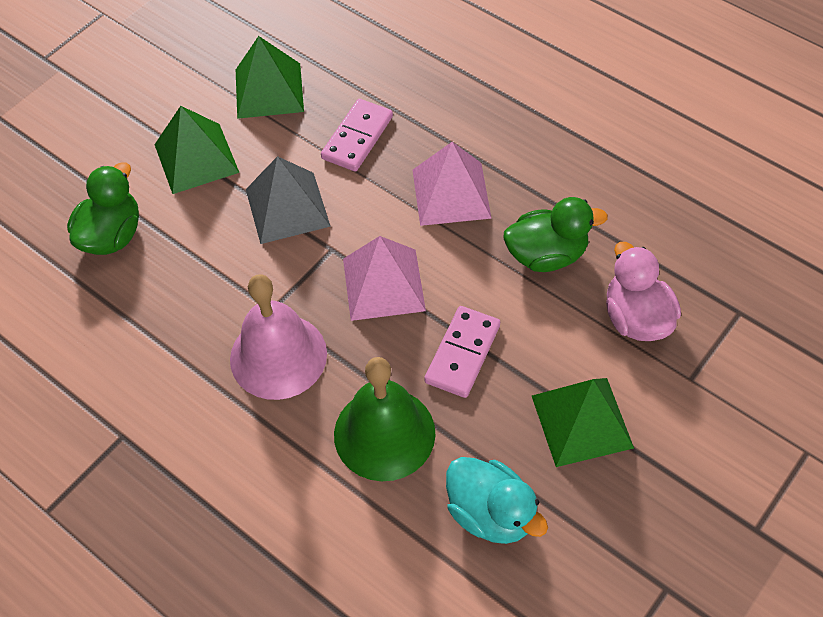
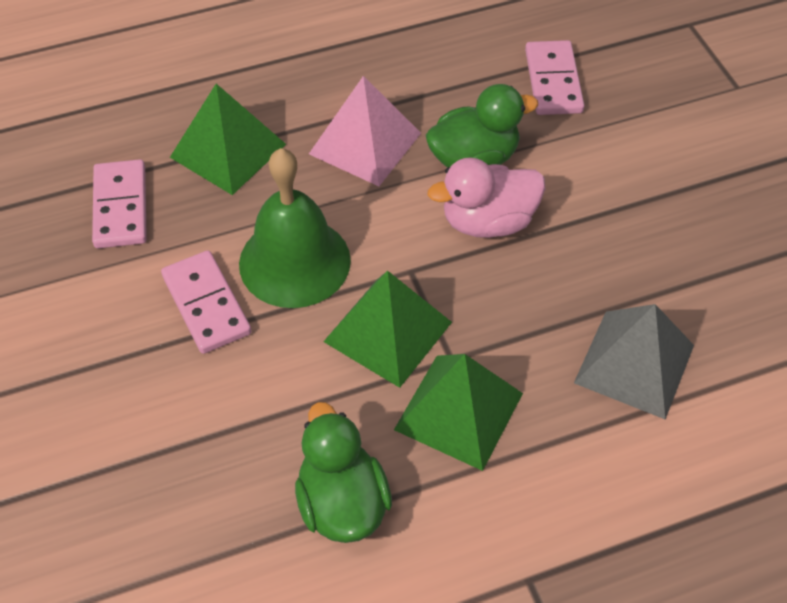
pink bell: [230,274,327,400] = 1 -> none = 0
pink domino: [321,99,393,172] [424,306,500,398] = 2 -> [92,159,147,248] [161,250,251,354] [525,40,585,115] = 3
pink pyramid: [343,236,426,321] [412,142,491,226] = 2 -> [309,76,421,186] = 1
turquoise duck: [446,457,548,544] = 1 -> none = 0

